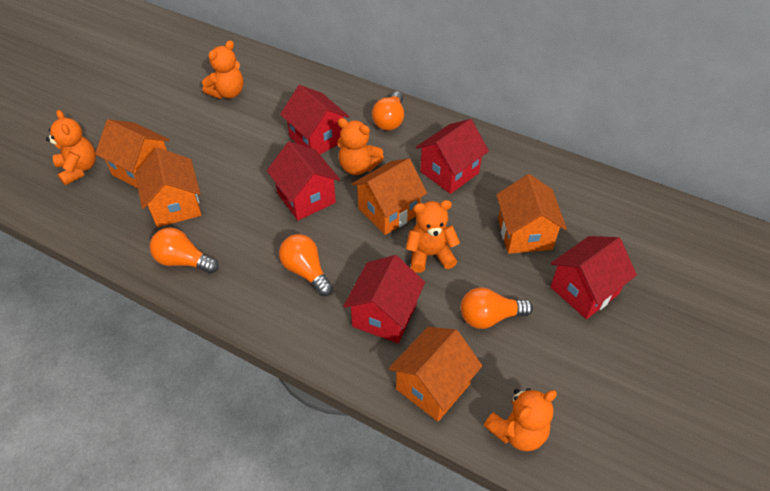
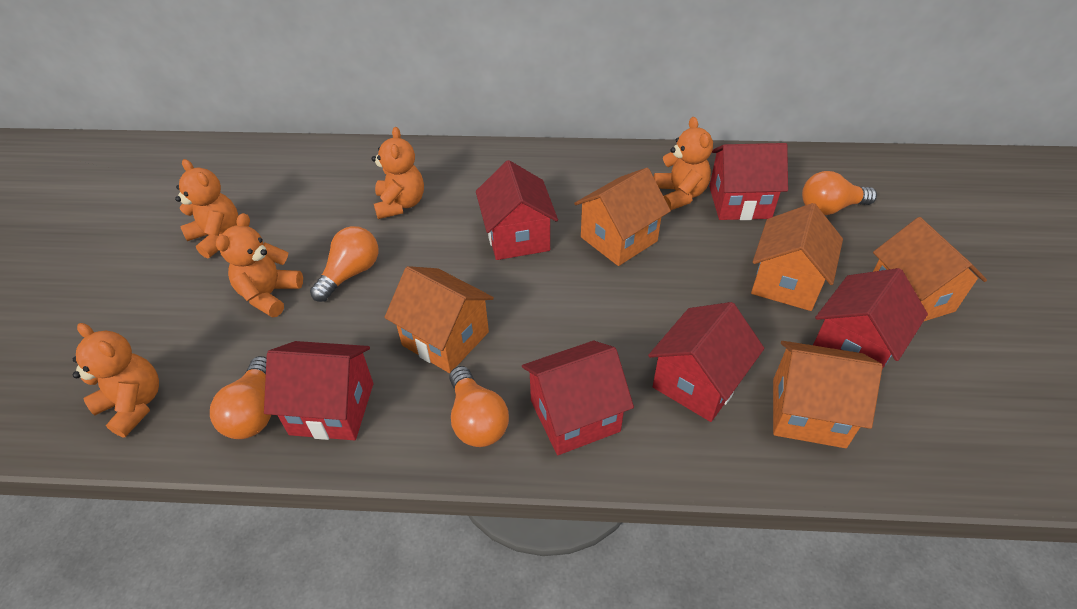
red house: [267,141,340,220] [280,85,350,154] [343,255,425,343] [416,119,489,194] [550,236,637,319] = 5 -> [264,341,373,440] [476,160,558,260] [522,341,634,455] [648,302,764,422] [709,143,788,220] [813,268,928,369] = 6

